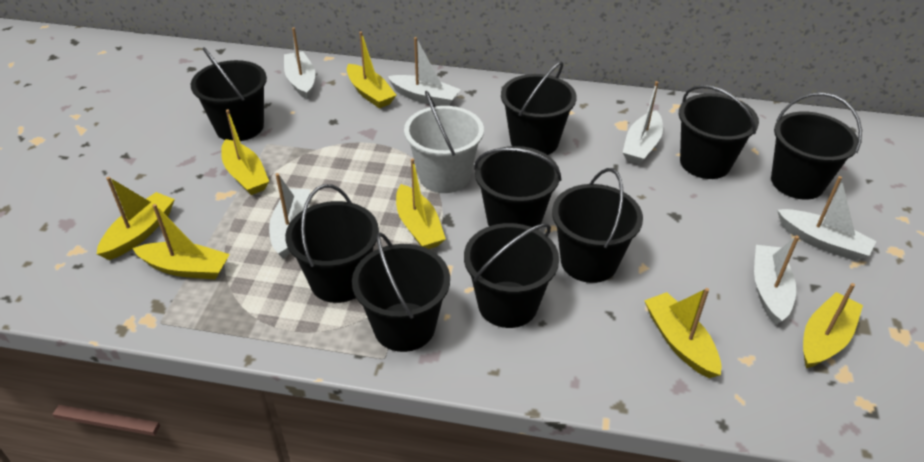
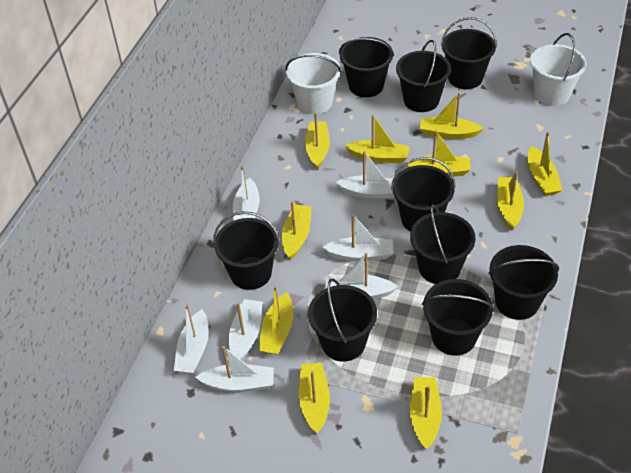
white boat: [269,173,310,258] [284,27,315,100] [387,37,461,106] [623,81,663,165] [754,236,799,325] [777,176,876,261] = 6 -> [174,304,209,373] [196,346,274,392] [229,299,263,360] [233,166,259,221] [322,214,393,261] [325,253,398,299] [335,151,395,199] = 7
white bucket: [404,91,484,193] = 1 -> [285,53,341,114] [530,33,587,106] = 2
yellow boat: [97,177,175,260] [132,204,230,280] [221,109,269,195] [347,31,396,108] [396,158,446,249] [644,288,721,378] [803,283,863,368] = 7 -> [259,286,293,355] [282,201,311,260] [298,363,330,433] [305,113,330,169] [345,115,410,163] [404,130,471,177] [410,377,442,449] [420,92,484,139] [497,171,524,230] [528,132,562,196] = 10

